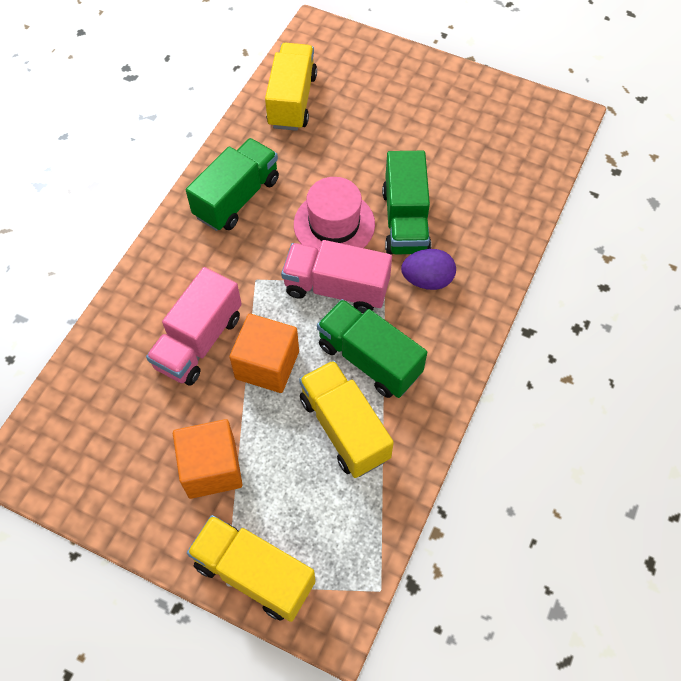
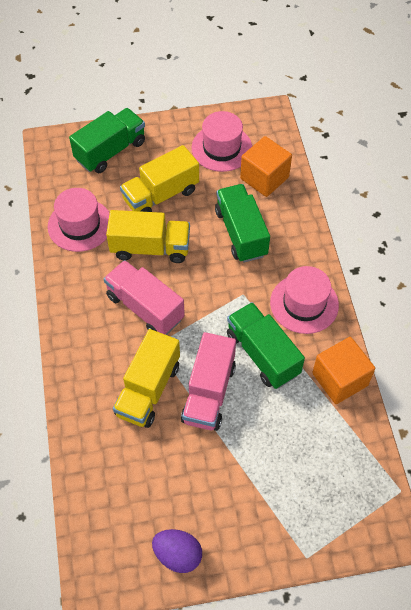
pink hat: [294,177,375,251] = 1 -> [48,188,110,252] [192,111,252,172] [270,266,339,334] = 3

